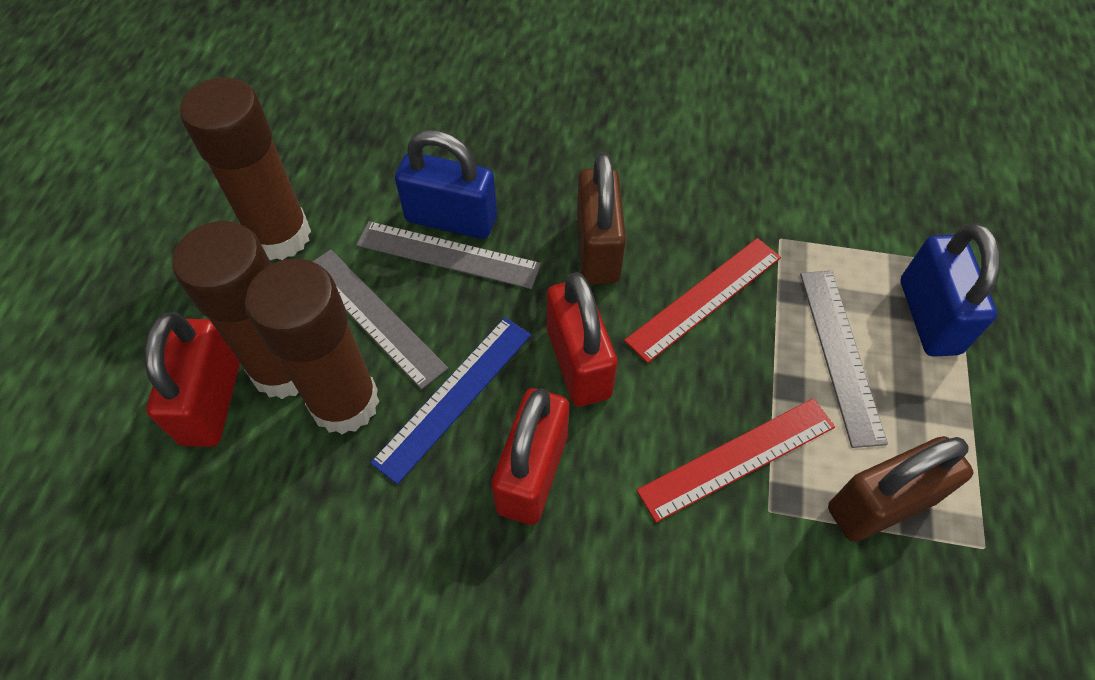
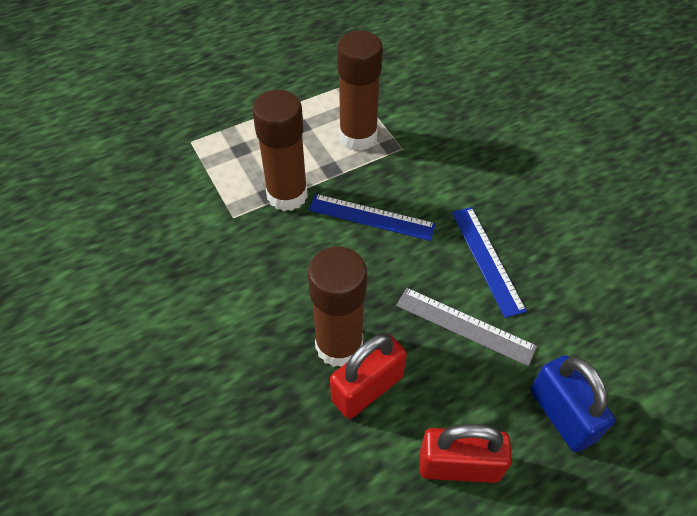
blue padlock: [395,130,497,239] [901,223,1001,357] = 2 -> [531,355,615,452] = 1
blue ruler: [370,317,531,485] = 1 -> [309,194,436,241] [452,207,527,318] = 2
brown padlock: [577,153,626,284] [828,436,973,542] = 2 -> none = 0
grey ruler: [312,249,448,390] [356,221,541,289] [800,271,888,448] = 3 -> [396,288,537,366] = 1
red padlock: [144,312,240,447] [491,388,569,525] [547,272,618,406] = 3 -> [330,333,407,419] [420,424,512,483] = 2
red ruler: [624,238,781,363] [636,398,835,523] = 2 -> none = 0

